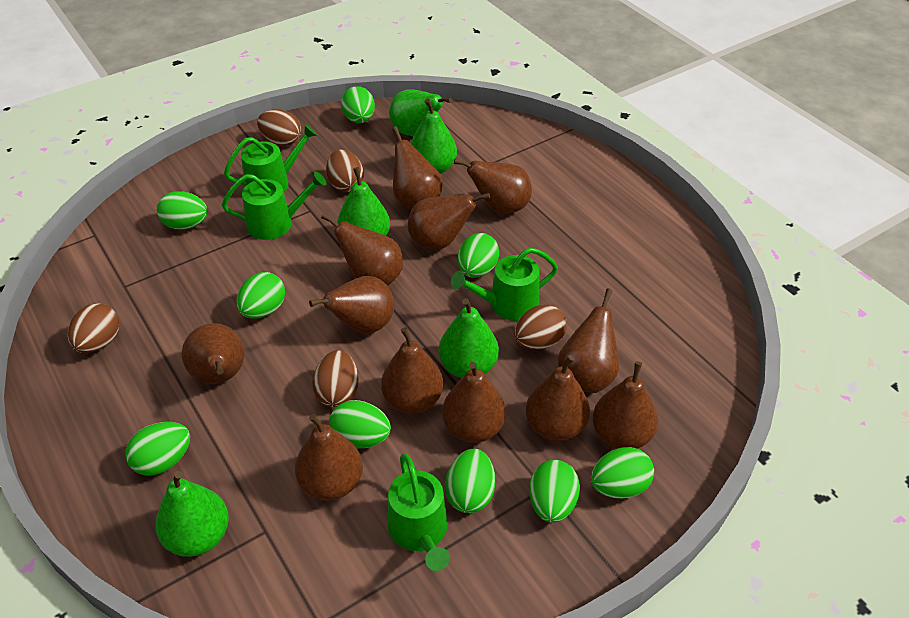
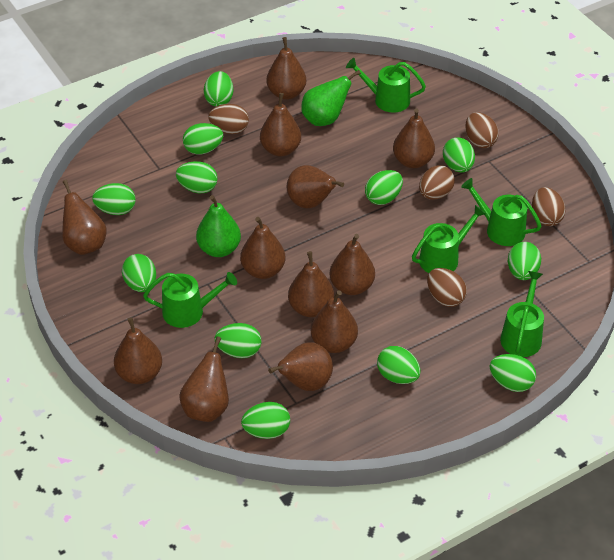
green egg: [125,422,190,476] [157,191,208,229] [236,272,285,319] [329,400,391,448] [341,86,375,123] [445,449,495,513] [458,233,500,278] [529,460,580,523] [591,447,654,499] = 9 -> [92,183,136,215] [122,254,156,292] [176,161,218,193] [183,123,223,155] [204,71,233,107] [215,323,261,358] [241,402,290,439] [365,170,403,205] [377,346,421,384] [443,137,475,173] [490,354,536,392] [508,242,541,280] = 12
green pear: [156,471,229,557] [337,167,390,236] [389,89,452,136] [411,99,457,174] [439,298,499,378] = 5 -> [196,195,241,257] [301,70,361,126] = 2
green watering can: [222,172,327,240] [224,124,317,192] [388,453,450,571] [451,248,558,321] = 4 -> [143,272,237,328] [346,58,426,113] [412,205,486,273] [461,178,541,246] [500,271,544,357] = 5

